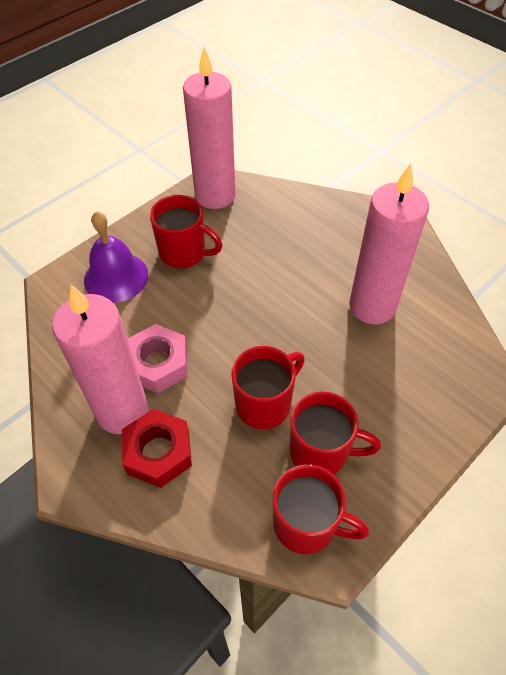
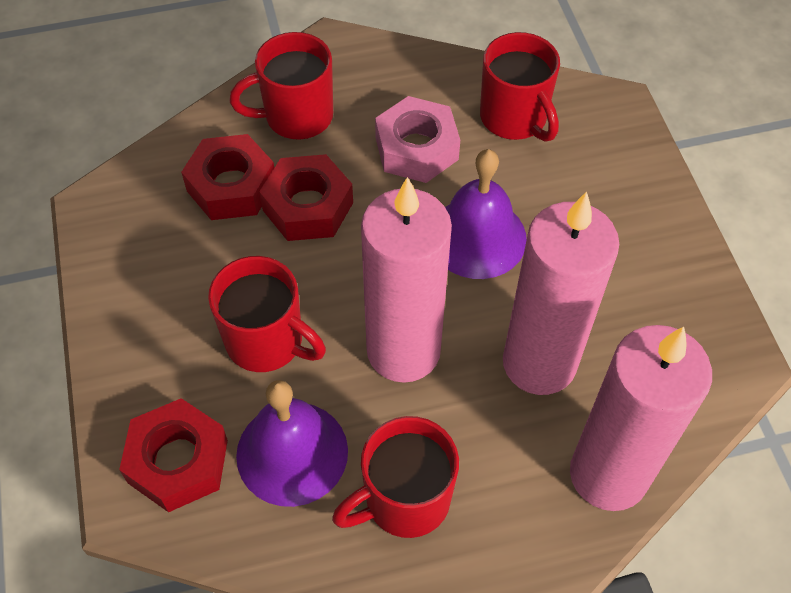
purple bell: [84,211,148,303] = 1 -> [236,380,348,507] [445,149,527,279] = 2
red nut: [122,409,192,488] = 1 -> [119,398,228,512] [181,134,274,220] [259,154,353,241] = 3

